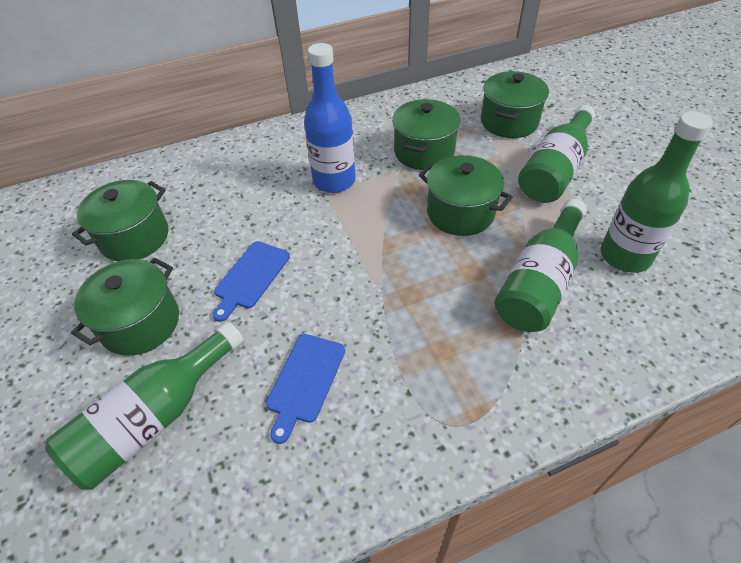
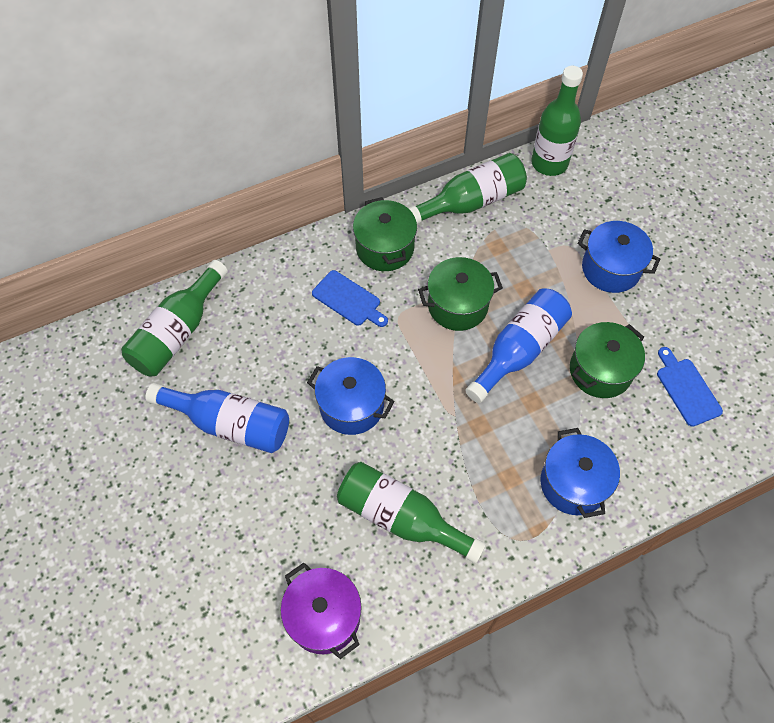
blue bottle: [304,43,356,193] = 1 -> [146,383,289,453] [465,288,572,403] = 2
blue pot: none = 0 -> [307,357,395,435] [541,428,620,518] [577,221,660,293] = 3
green pot: [71,258,179,356] [72,180,168,262] [392,99,460,170] [419,155,513,236] [481,71,549,138] = 5 -> [353,197,417,271] [418,257,503,331] [570,322,645,398] = 3
purple pot: none = 0 -> [281,563,362,659] = 1

